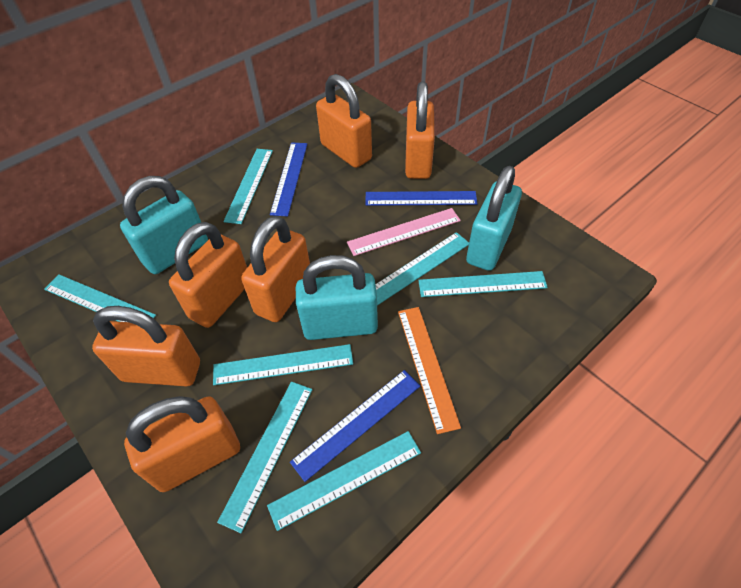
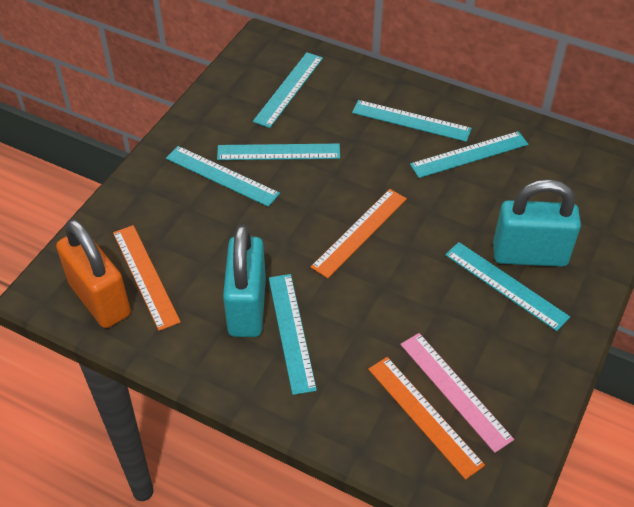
blue ruler: [270,142,307,216] [290,370,420,482] [365,191,477,206] = 3 -> none = 0
orange padlock: [92,306,200,387] [124,396,240,492] [169,222,247,328] [241,216,310,322] [316,74,372,168] [405,81,435,179] = 6 -> [56,219,131,328] = 1
orange ruler: [398,307,461,434] = 1 -> [113,225,181,331] [311,189,407,278] [368,357,485,480] = 3
turquoise padlock: [120,176,208,274] [296,255,378,340] [466,166,522,271] = 3 -> [223,224,266,337] [493,179,581,267] = 2

